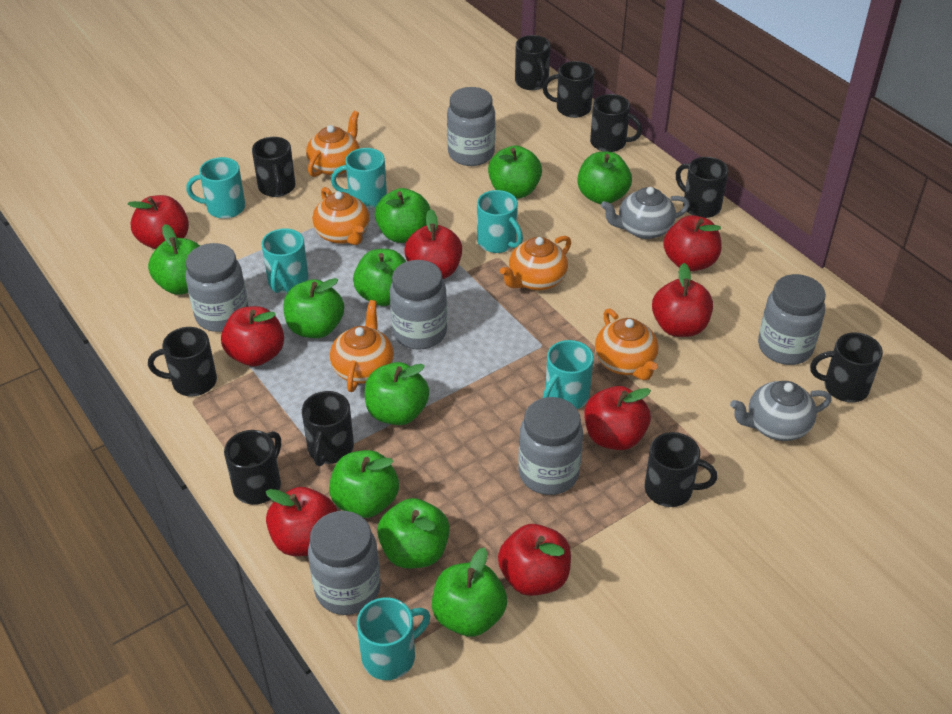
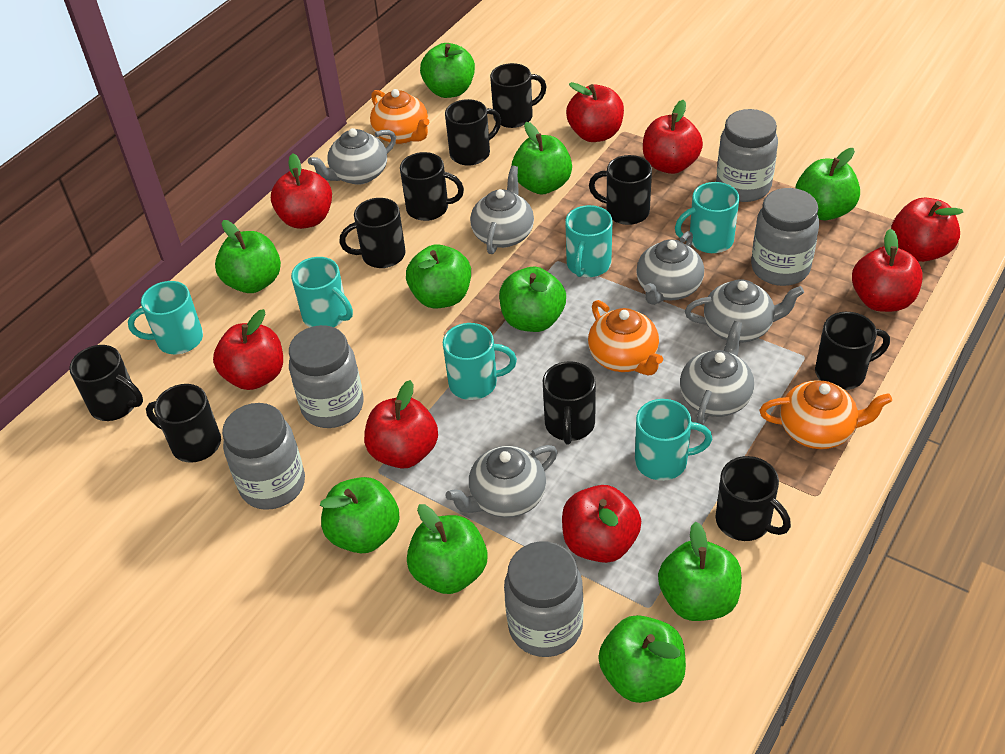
grey jar: [185,243,248,332] [308,511,381,615] [390,260,447,350] [447,87,495,166] [518,397,583,495] [758,274,826,365] = 6 -> [222,403,305,510] [289,325,364,428] [504,541,583,657] [716,109,778,202] [751,188,819,286] = 5
grey teapot: [601,187,690,239] [730,381,832,441] = 2 -> [308,128,396,185] [446,445,558,518] [470,166,534,254] [636,231,704,305] [680,321,754,425] [685,279,804,343] = 6
orange teapot: [306,111,360,177] [312,187,370,245] [330,300,394,392] [500,236,571,291] [595,308,659,380] = 5 -> [370,89,430,144] [588,300,663,375] [760,380,892,449] = 3

